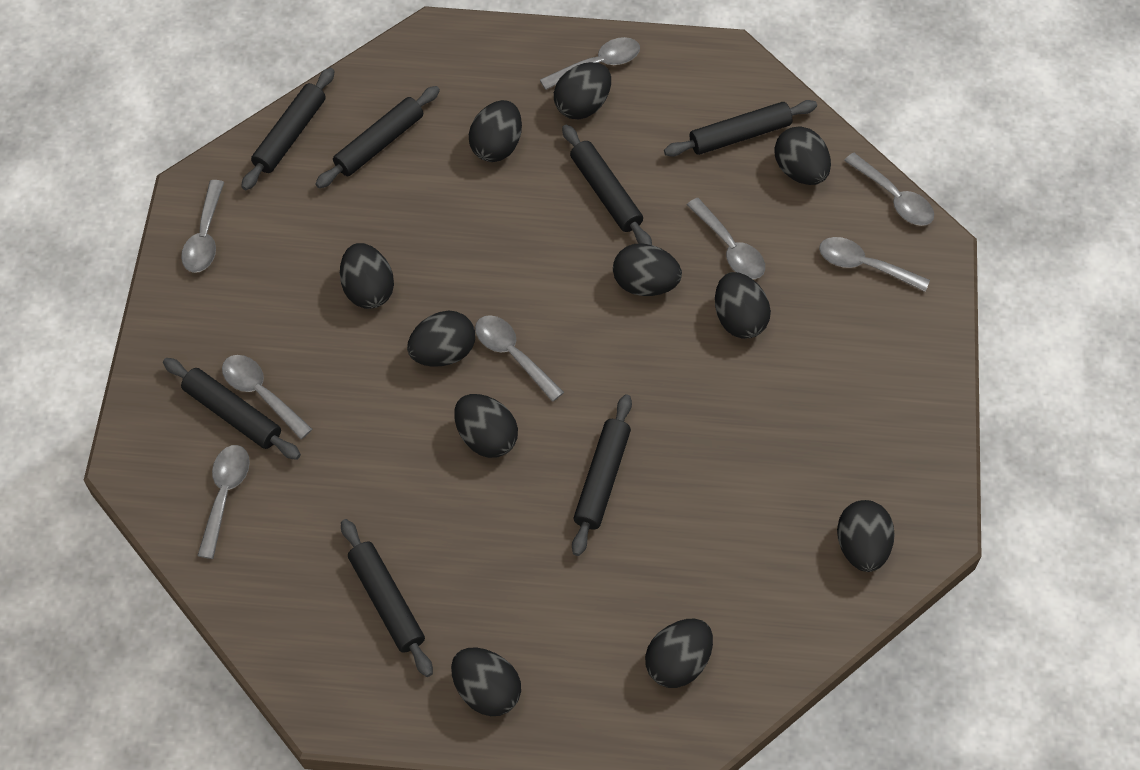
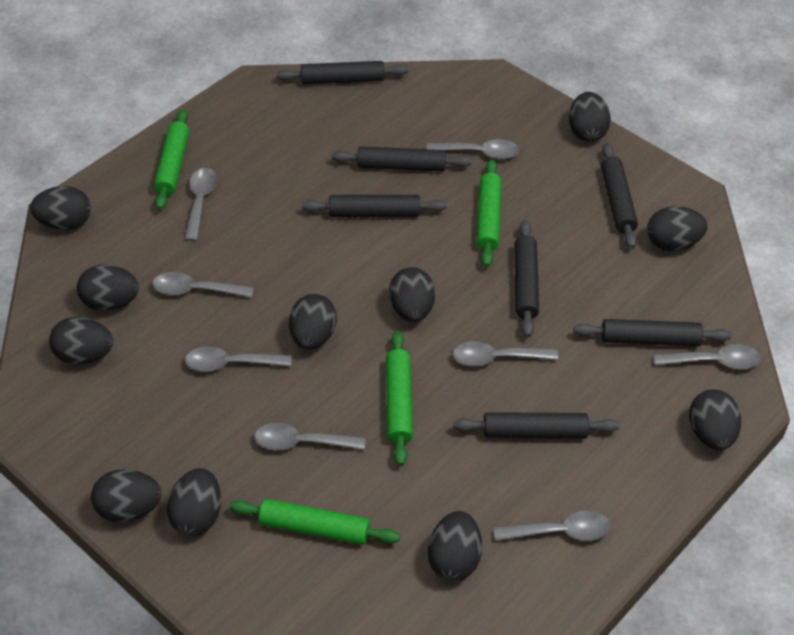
green rolling pin: none = 0 -> [154,109,189,210] [229,499,400,545] [386,331,413,466] [477,159,502,267] = 4

